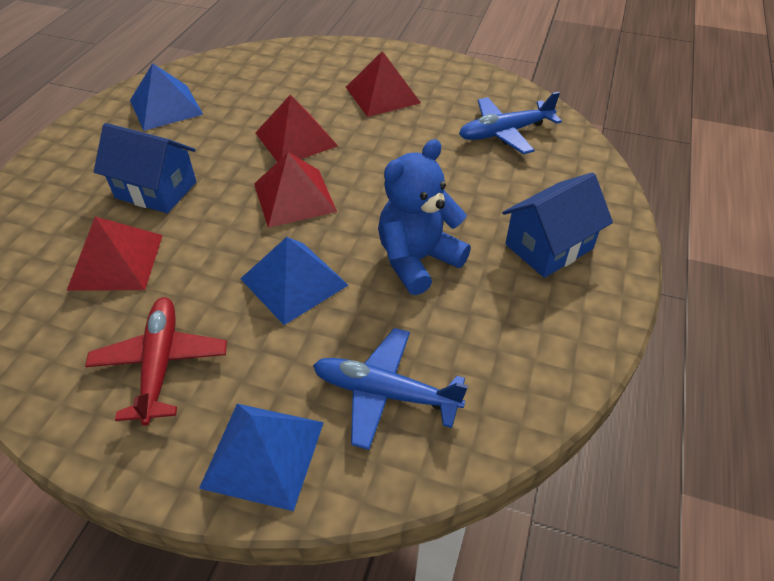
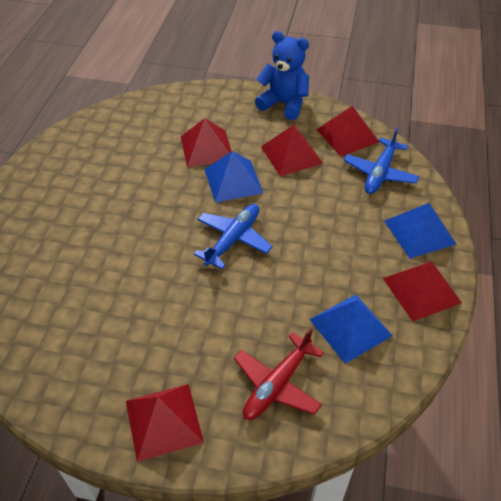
blue house: [94,123,197,213] [502,172,613,278] = 2 -> none = 0
red pyramid: [67,217,163,291] [254,152,337,228] [255,95,338,162] [346,51,421,117] = 4 -> [126,384,204,462] [181,118,232,167] [261,125,323,176] [316,106,379,156] [383,261,462,321] = 5

